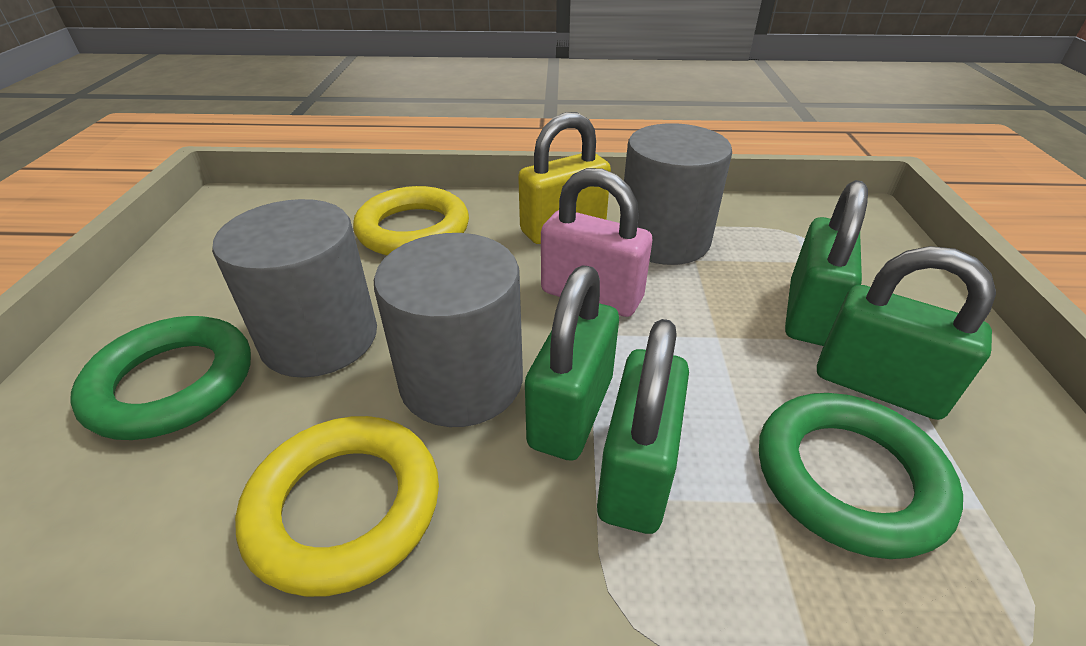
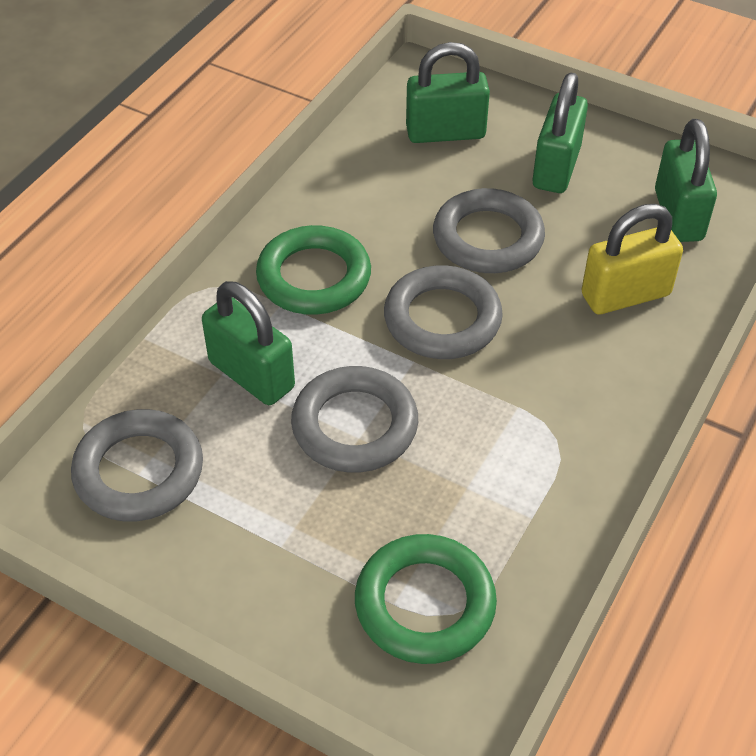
grey cylinder: [212,199,377,378] [374,233,523,427] [620,123,732,265] = 3 -> none = 0
grey ring: none = 0 -> [71,409,203,521] [291,366,418,472] [384,265,503,359] [433,188,545,273] = 4
pink padlock: [541,168,652,317] = 1 -> none = 0
yellow ring: [235,416,439,597] [353,186,469,255] = 2 -> none = 0

